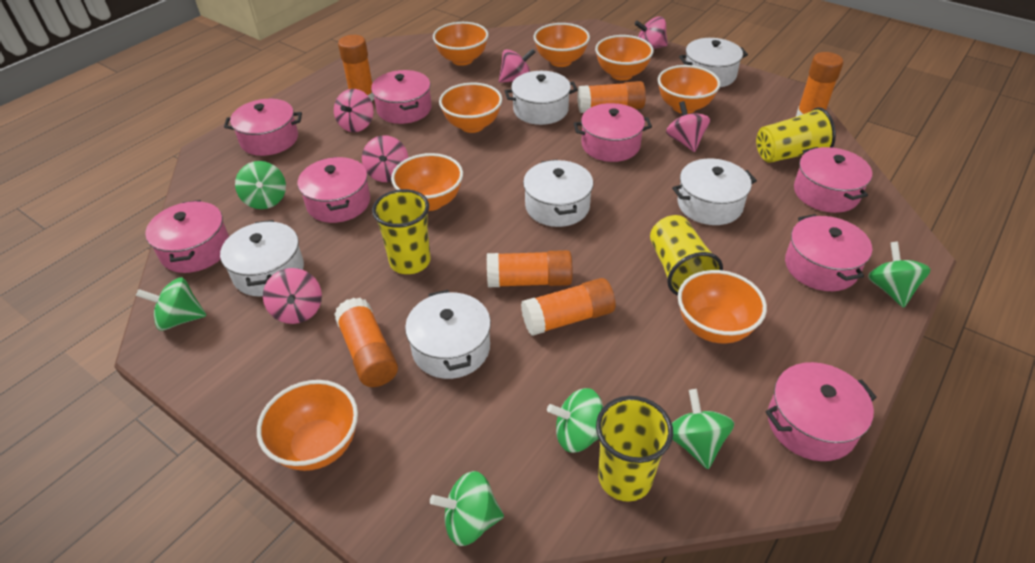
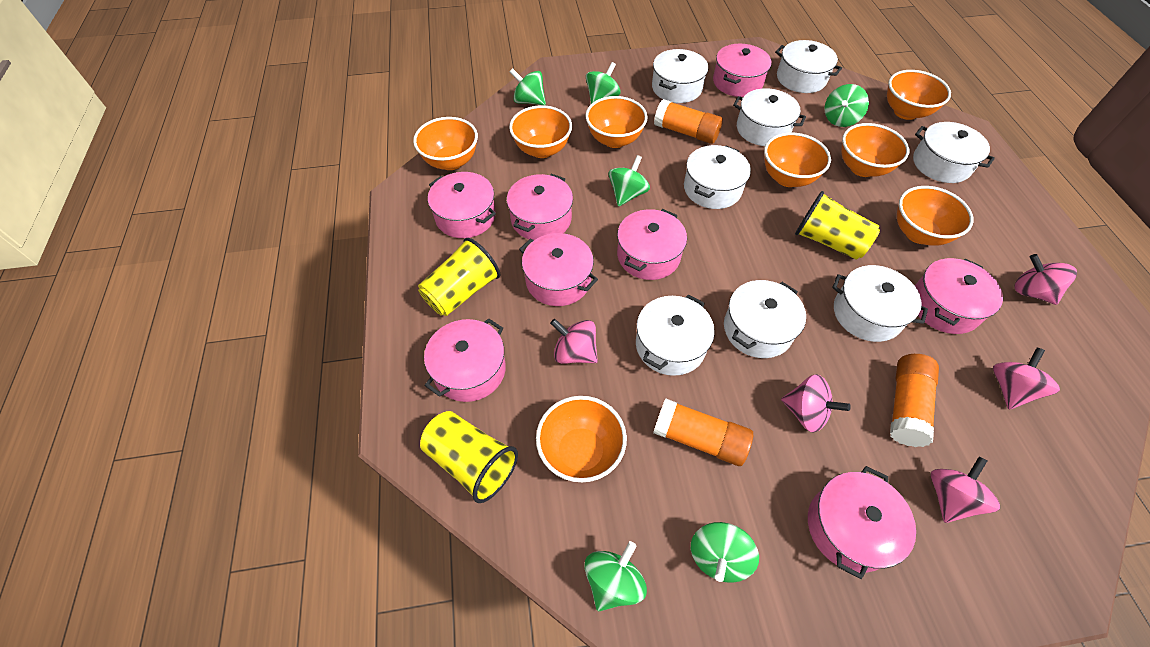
orange glue stick: [334,298,398,387] [338,35,374,102] [487,250,573,288] [521,278,615,336] [577,81,646,113] [796,52,844,117] = 6 -> [653,398,753,466] [654,99,723,144] [890,354,939,447] = 3
pink spinning top: [263,268,322,324] [334,89,374,132] [362,135,408,182] [499,48,535,83] [635,17,668,49] [666,101,710,152] = 6 -> [550,319,598,364] [781,374,851,433] [931,457,1000,523] [993,347,1060,409] [1014,254,1077,305] = 5
white pot: [220,220,304,297] [405,290,491,379] [505,71,578,125] [523,160,593,227] [672,159,757,225] [679,38,748,87] = 6 -> [636,295,715,376] [652,49,708,103] [684,145,751,209] [724,280,806,358] [733,88,806,146] [775,40,842,93] [832,265,928,342] [913,122,995,183] = 8
yellow cup: [372,189,431,274] [596,396,673,502] [650,215,723,296] [756,107,836,163] = 4 -> [418,238,500,316] [420,411,518,503] [795,191,880,260] = 3

